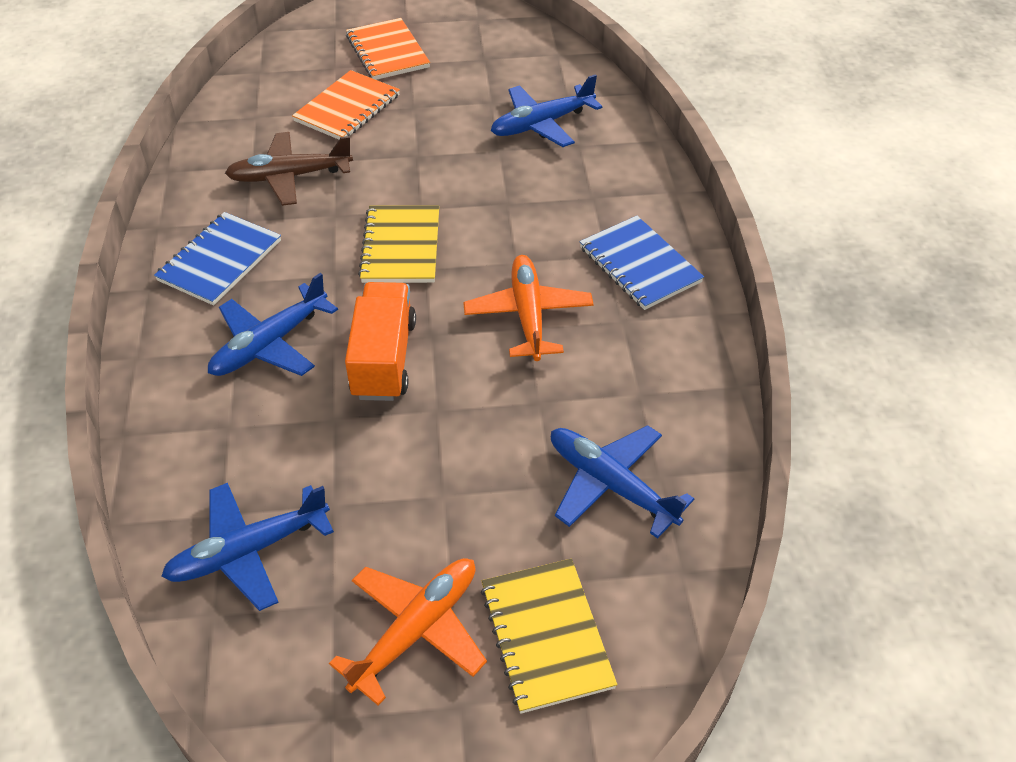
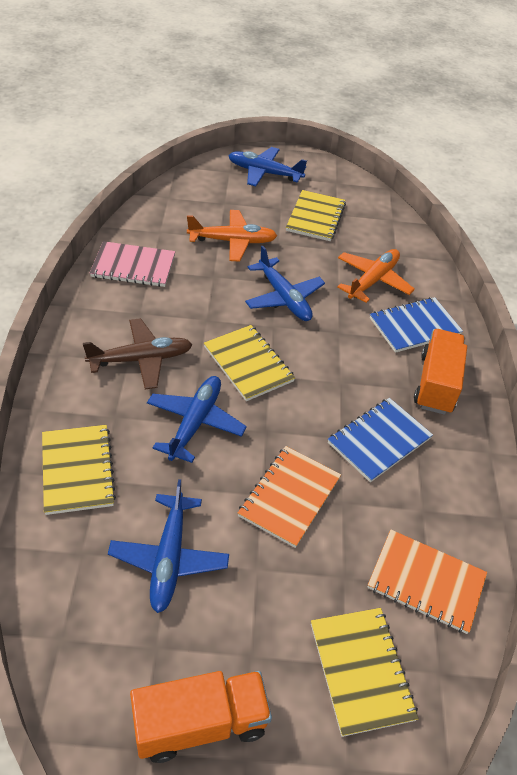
orange truck: [345,282,416,401] = 1 -> [130,671,272,763] [414,329,467,415] = 2
pink notebook: none = 0 -> [90,241,175,287] = 1
yellow notebook: [358,205,439,283] [481,559,617,714] = 2 -> [42,425,116,515] [204,325,295,401] [286,190,346,241] [311,608,419,737] = 4

